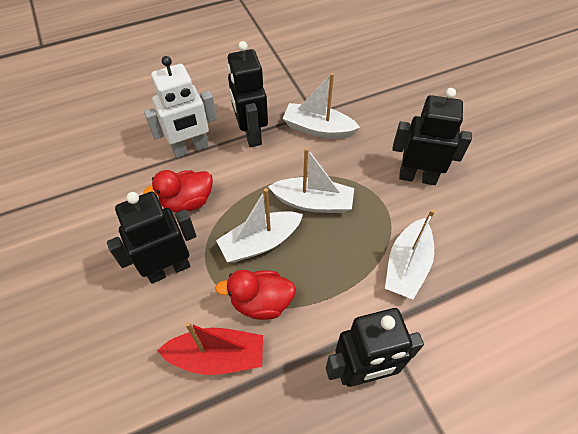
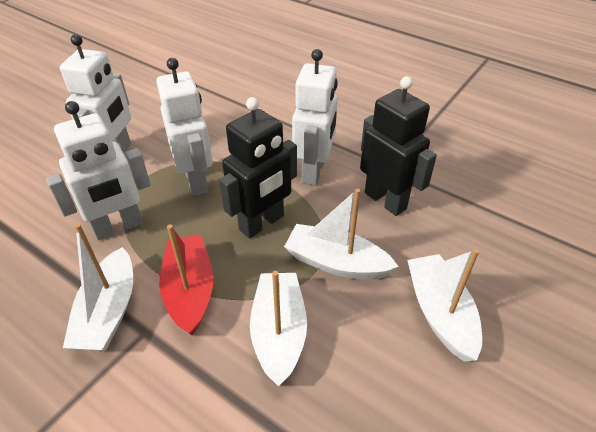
black robot: [107,192,196,284] [227,41,268,147] [326,308,424,387] [392,88,472,185] = 4 -> [219,97,297,238] [360,76,437,216] = 2
red duck: [143,170,213,212] [215,270,296,320] = 2 -> none = 0
white robot: [144,56,217,158] = 1 -> [46,101,151,241] [60,34,131,152] [156,58,213,196] [292,49,338,185] = 4

